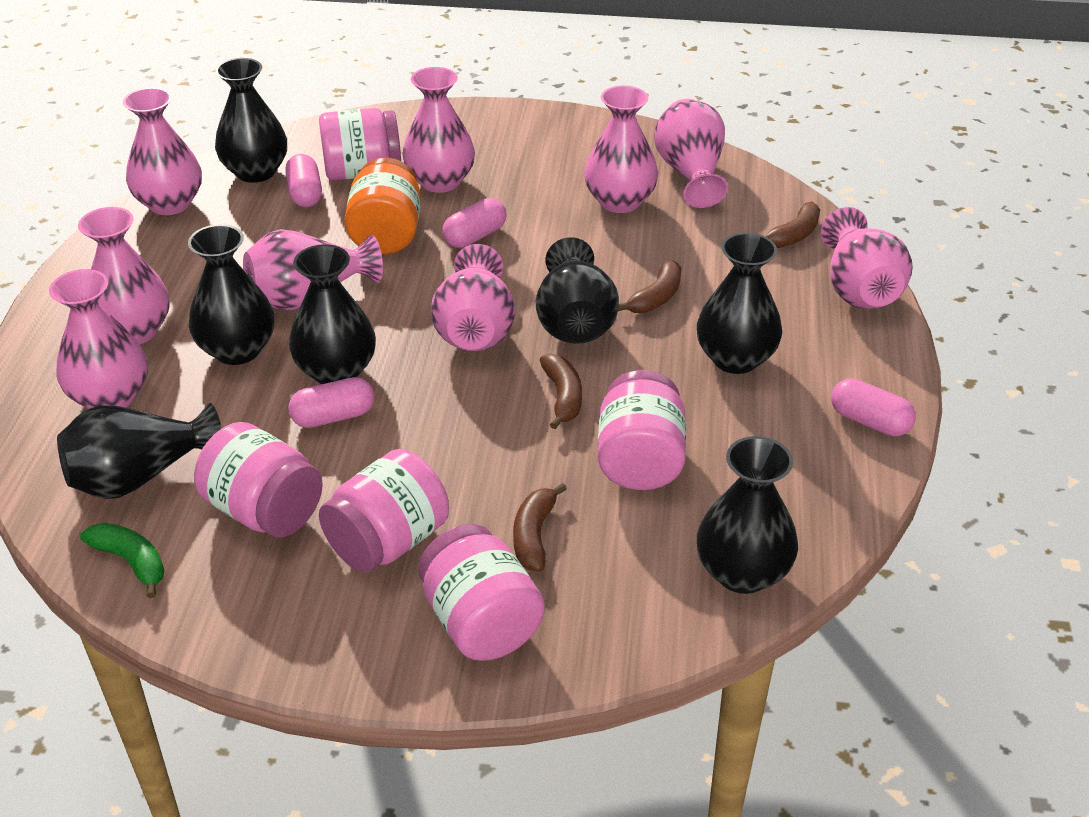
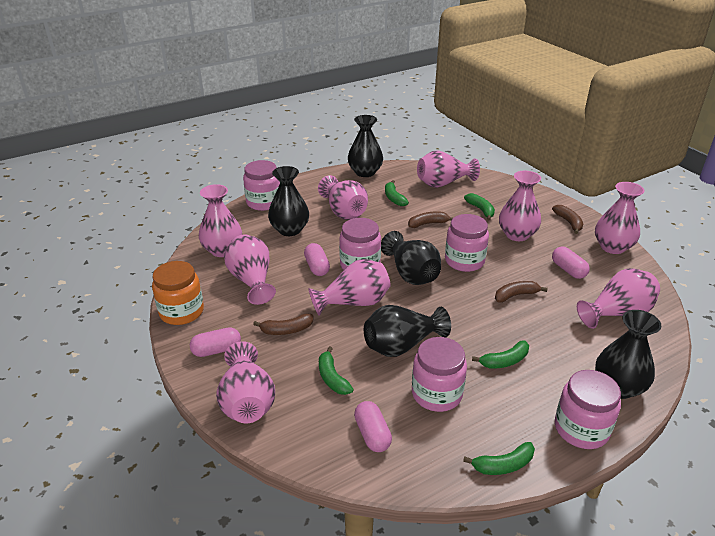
black vase: [57,403,222,499] [188,224,274,365] [215,58,287,183] [289,244,376,384] [536,237,619,344] [697,232,782,374] [697,436,798,594] = 7 -> [268,166,309,236] [348,115,383,177] [364,305,451,357] [381,231,441,285] [595,310,661,399] = 5
green banana: [80,523,164,598] = 1 -> [319,346,354,395] [385,180,409,206] [463,442,535,475] [464,193,495,221] [472,340,529,369] = 5

